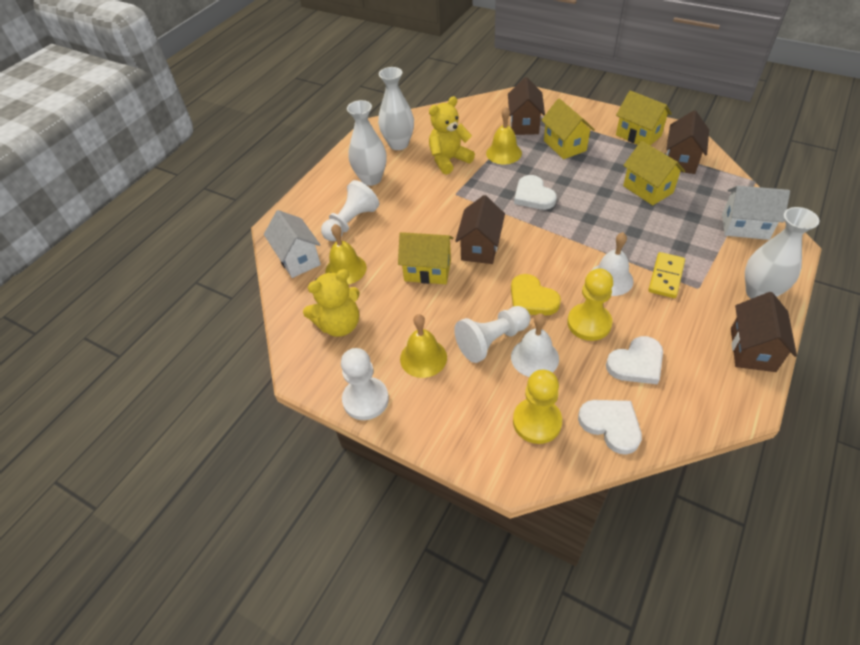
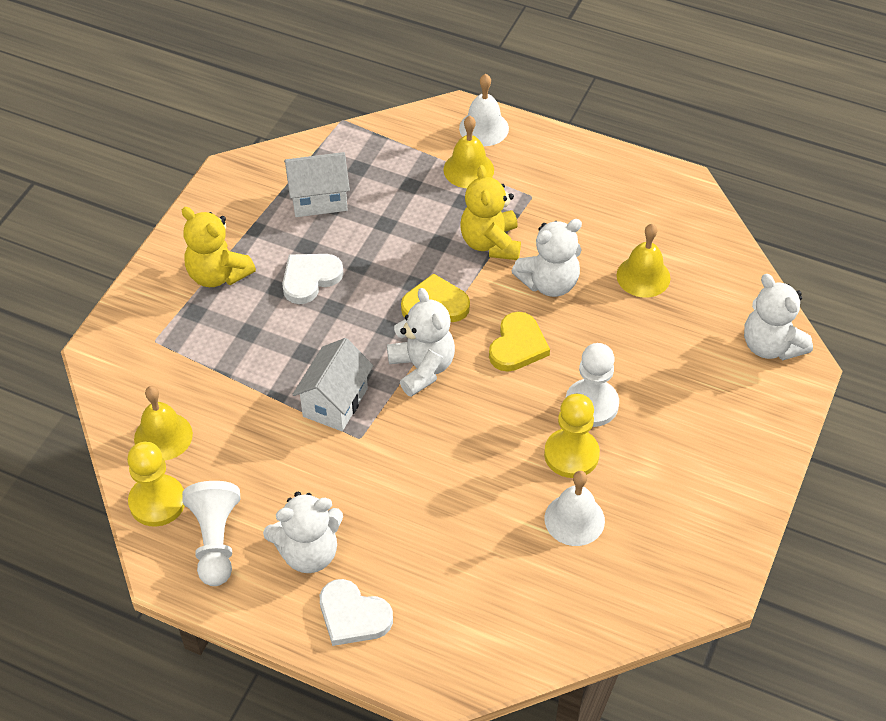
brown house: [455,195,505,264] [508,77,545,135] [666,110,709,174] [731,292,797,372] = 4 -> none = 0
white heart: [514,175,557,210] [578,400,642,455] [606,336,663,385] = 3 -> [282,254,344,304] [320,579,393,646] = 2
white pawn: [321,180,379,241] [341,348,389,420] [454,306,531,363] = 3 -> [182,481,240,586] [566,343,619,427] = 2
white teddy bear: none = 0 -> [263,492,343,573] [387,288,455,397] [512,219,582,297] [744,274,813,360] = 4
white vase: [347,100,387,186] [378,67,414,150] [745,207,819,299] = 3 -> none = 0
yellow domino: [648,252,685,298] = 1 -> none = 0
yellow heart: [511,274,561,316] = 1 -> [401,273,470,322] [489,312,550,372] = 2
yellow house: [398,232,453,284] [541,98,595,159] [616,90,672,146] [623,141,685,205] = 4 -> none = 0

